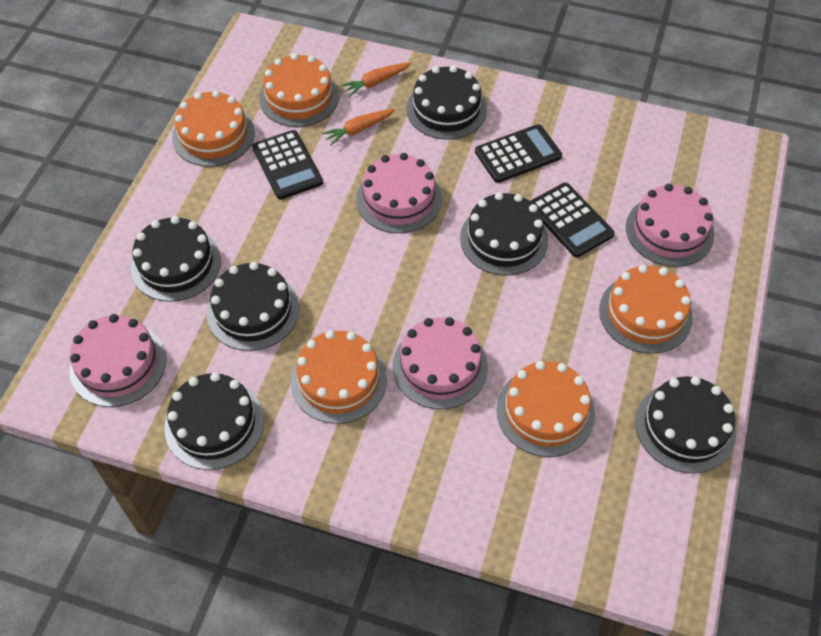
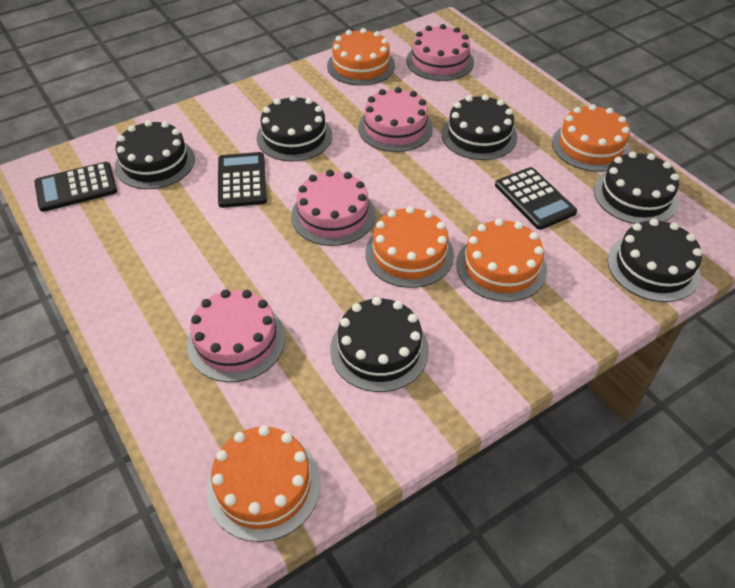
orange carrot: [322,109,395,146] [341,62,411,97] = 2 -> none = 0

